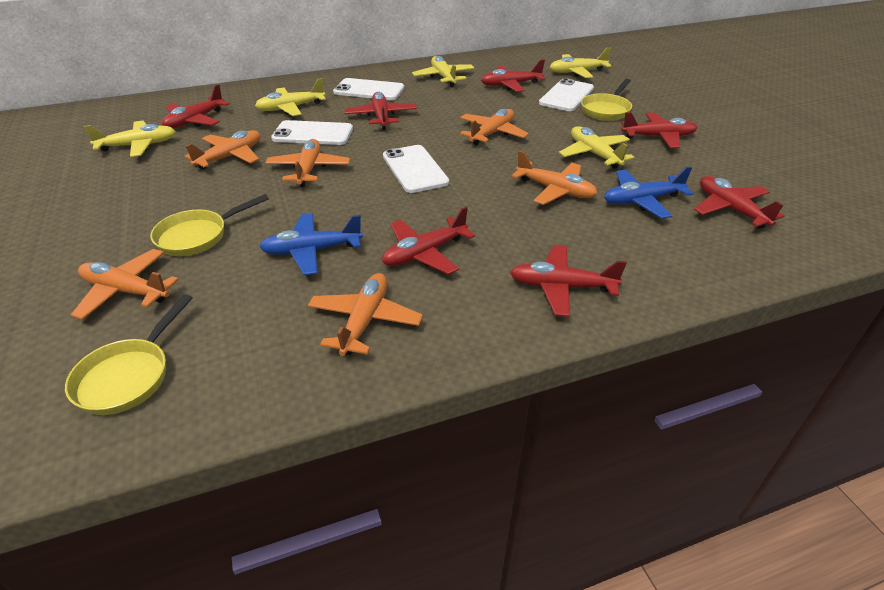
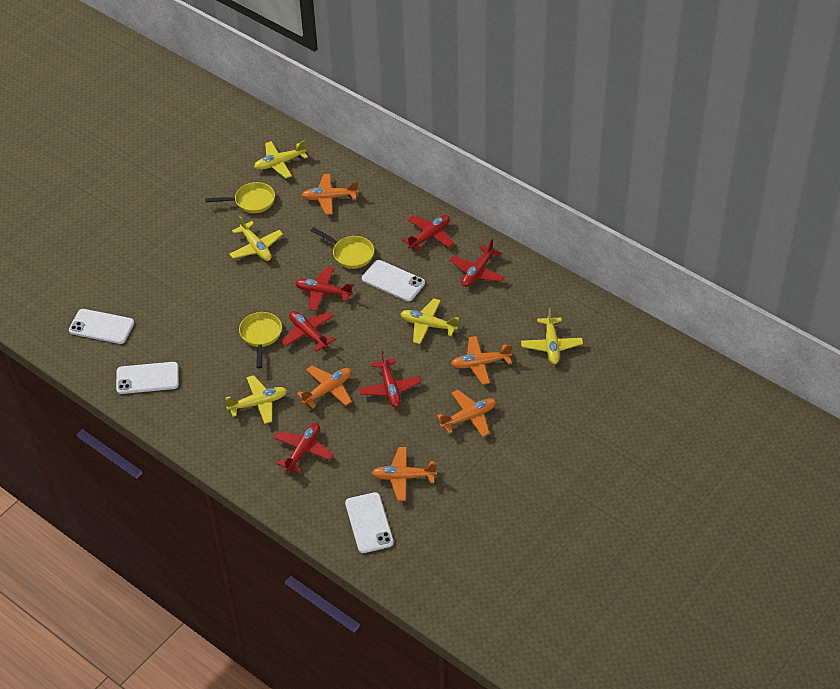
blue plane: [259,213,363,275] [604,167,693,219] = 2 -> none = 0
orange plane: [71,249,179,320] [185,130,261,170] [265,139,350,187] [308,273,423,356] [460,109,529,145] [512,151,598,205] = 6 -> [297,366,352,409] [302,174,358,215] [372,447,437,501] [437,390,496,437] [451,336,512,385] = 5
red plane: [162,84,230,129] [344,92,417,130] [382,207,475,275] [481,59,545,92] [510,245,627,317] [621,112,698,148] [694,176,785,229] = 7 -> [274,423,334,473] [281,311,335,352] [295,266,353,311] [359,351,421,407] [402,215,454,252] [450,239,505,287] = 6

